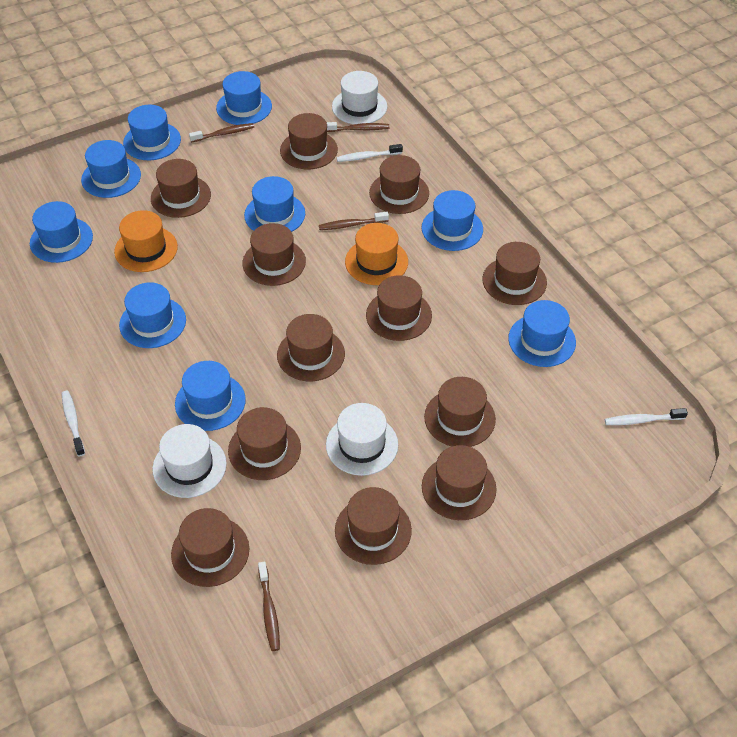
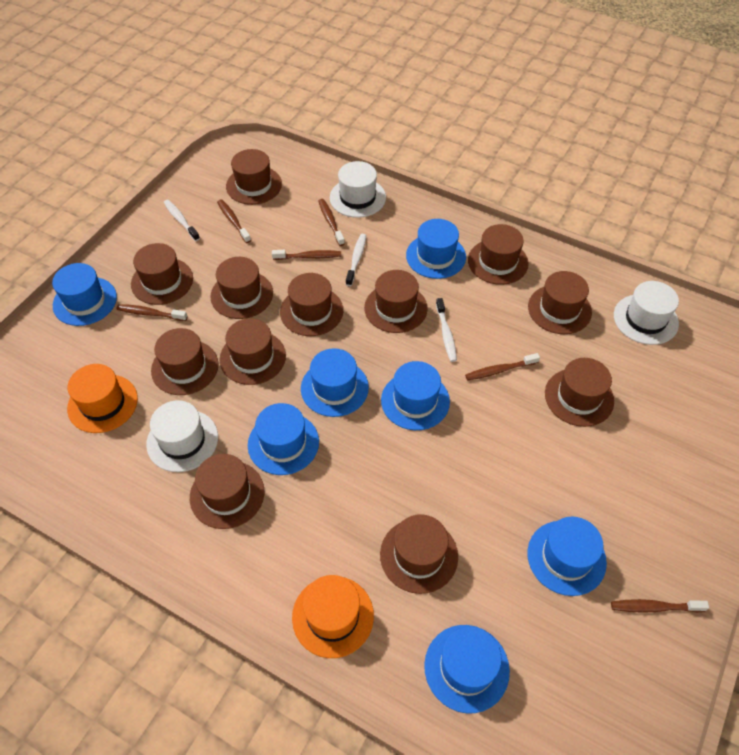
blue hat: [30,201,93,263] [81,140,141,198] [119,282,186,348] [123,105,181,160] [175,361,246,431] [216,71,272,125] [244,176,305,232] [422,190,483,251] [508,300,576,367] = 9 -> [52,263,117,326] [248,403,319,475] [301,348,369,417] [381,361,450,430] [406,219,466,279] [424,625,510,713] [527,517,607,596] = 7
brown toothbrush: [189,123,254,142] [258,562,280,651] [319,212,389,230] [327,122,389,132] = 4 -> [116,304,188,321] [217,199,251,243] [272,250,341,260] [318,199,345,246] [465,353,540,380] [611,599,709,613] = 6

